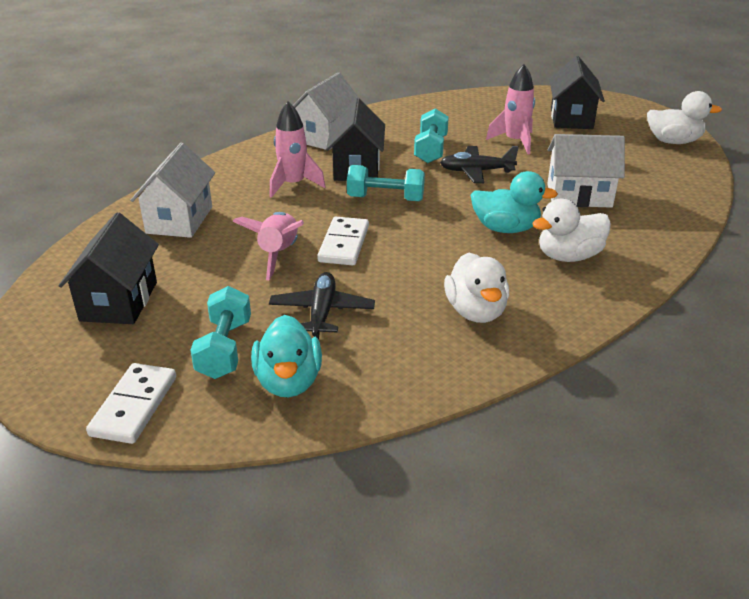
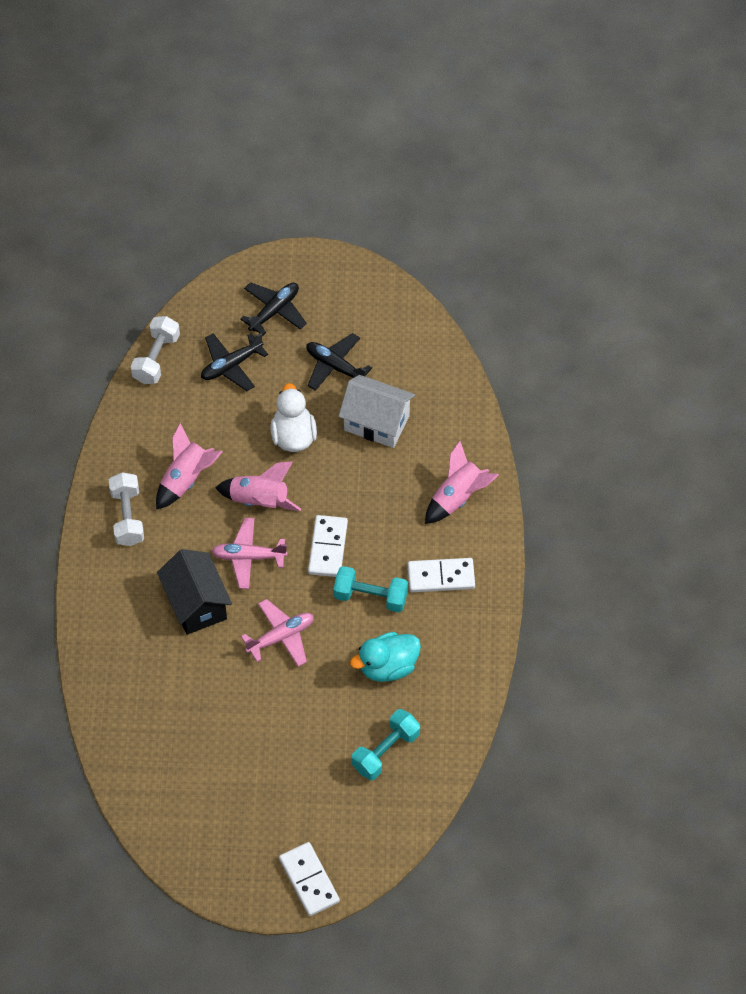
black house: [59,212,159,324] [326,98,385,181] [549,56,605,129] = 3 -> [157,549,232,635] = 1
black plane: [269,272,375,339] [440,146,519,183] = 2 -> [201,333,268,391] [240,282,307,336] [306,333,372,391] = 3
pink plane: none = 0 -> [211,518,288,589] [241,599,314,667] = 2
turquoise duck: [251,315,322,397] [471,171,558,233] = 2 -> [350,632,421,682] = 1
turquoise dumbbell: [190,286,251,379] [347,165,425,201] [414,108,449,163] = 3 -> [333,566,408,612] [352,709,420,780] = 2
white domino: [86,363,176,444] [317,217,369,265] = 2 -> [279,842,340,916] [308,515,348,577] [408,558,475,592] = 3
white duck: [444,253,509,323] [532,199,611,262] [647,91,722,144] = 3 -> [270,383,317,452] = 1
white dumbbell: none = 0 -> [109,472,144,546] [131,316,180,384] = 2
white house: [130,143,215,238] [292,72,359,150] [547,134,625,208] = 3 -> [338,375,415,448] = 1

